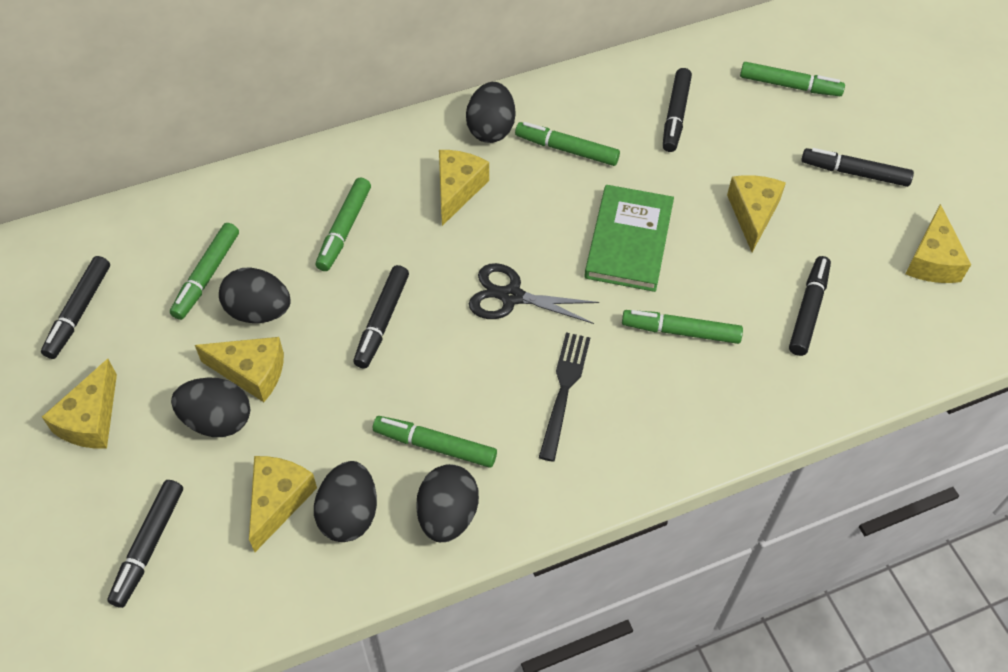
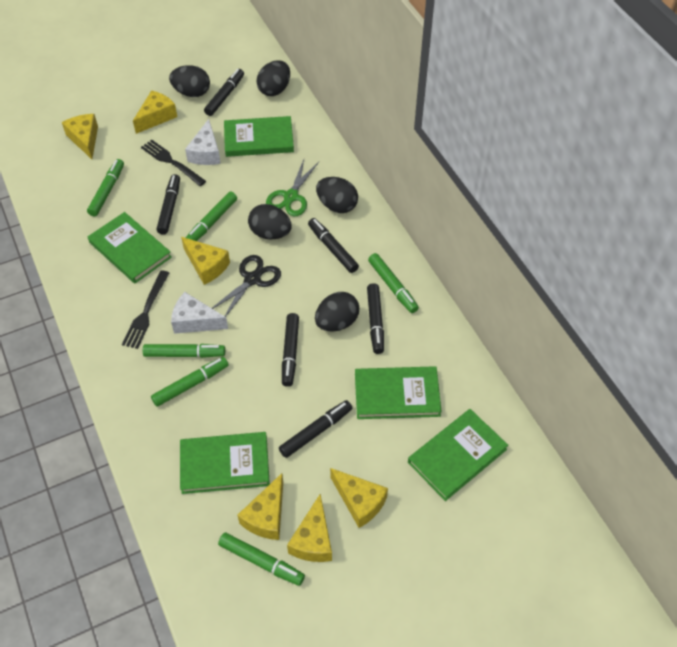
black fork: [539,332,590,462] = 1 -> [122,270,169,349] [141,140,206,186] = 2
green book: [585,185,674,292] = 1 -> [88,212,172,284] [180,432,270,494] [224,116,294,157] [355,366,442,419] [408,409,508,501] = 5
green scissors: none = 0 -> [266,159,319,216] = 1
white cheese: none = 0 -> [171,292,228,334] [185,119,221,165] = 2

